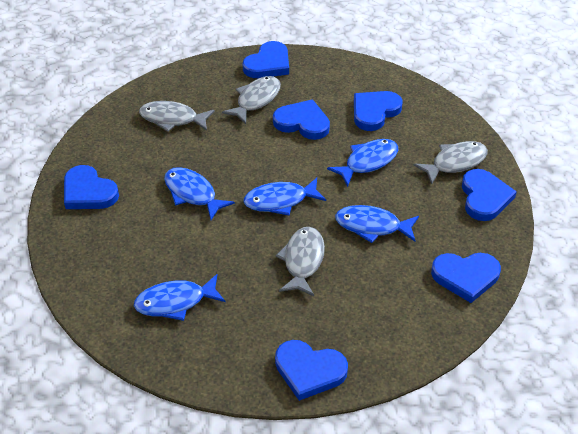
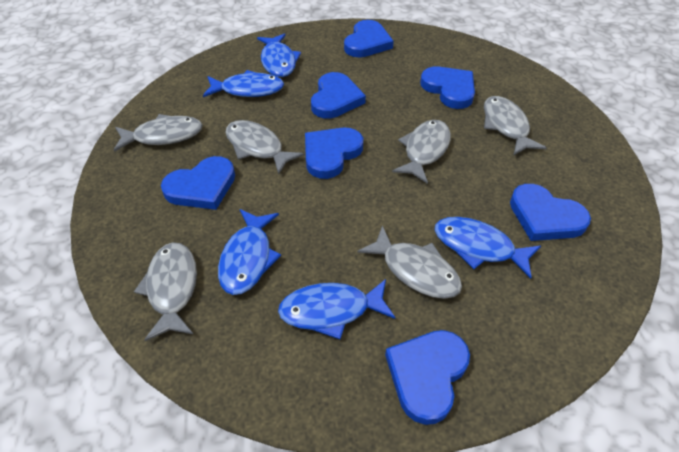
grey fish: [139,101,215,132] [222,76,281,124] [276,227,325,296] [413,141,488,184] = 4 -> [114,114,203,152] [134,242,197,341] [225,120,304,175] [357,225,462,299] [392,120,451,184] [484,96,547,156] = 6

